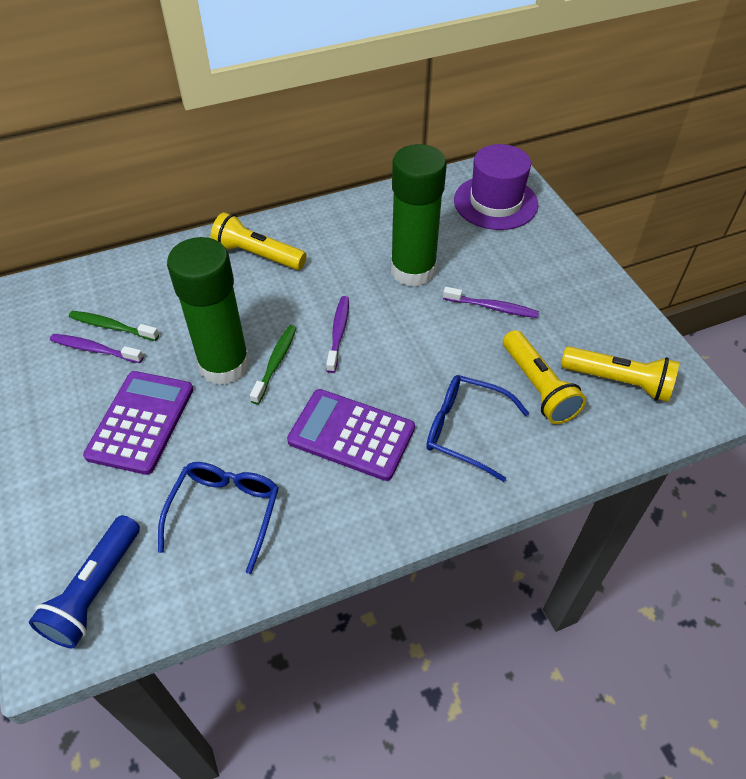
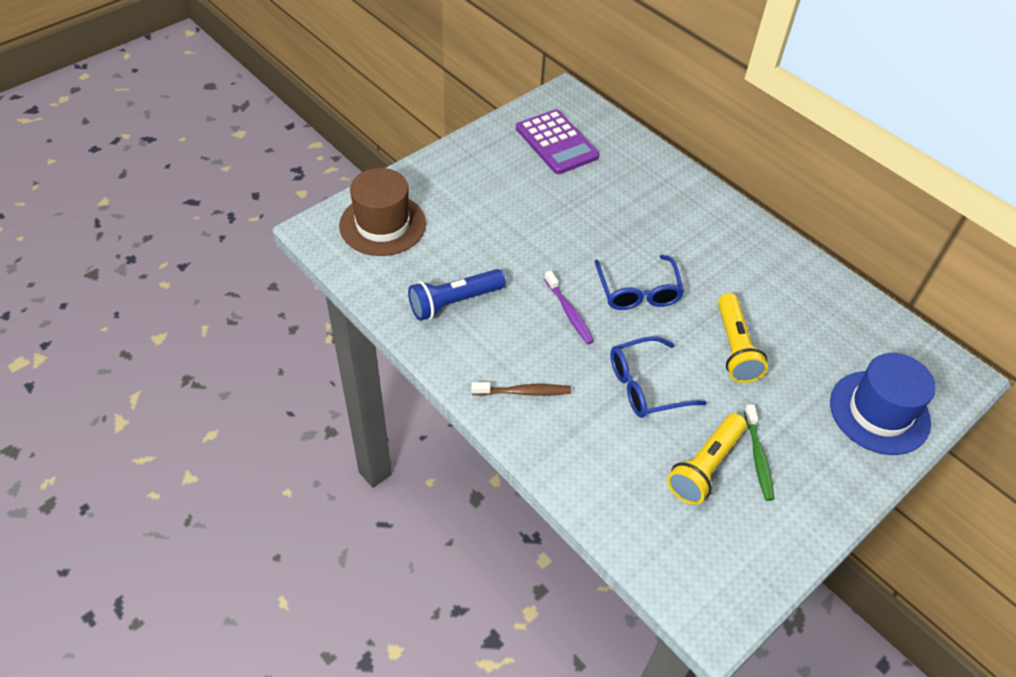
blue hat: none = 0 -> [830,353,936,455] = 1
brown hat: none = 0 -> [339,168,426,256] = 1
brown toothbrush: none = 0 -> [471,382,571,396] = 1
green glue stick: [167,237,250,385] [391,144,447,287] = 2 -> none = 0
green toothbrush: [69,311,159,341] [250,325,296,404] = 2 -> [744,404,774,501] = 1
purple calculator: [83,371,194,475] [287,389,415,481] = 2 -> [516,109,600,174] = 1
purple hat: [454,144,538,230] = 1 -> none = 0
purple toothbrush: [50,334,144,363] [326,296,349,373] [443,287,539,318] = 3 -> [544,270,594,344] = 1
yellow flashlight: [210,212,306,270] [503,330,586,424] [561,346,679,402] = 3 -> [667,413,747,505] [718,293,768,383] = 2

